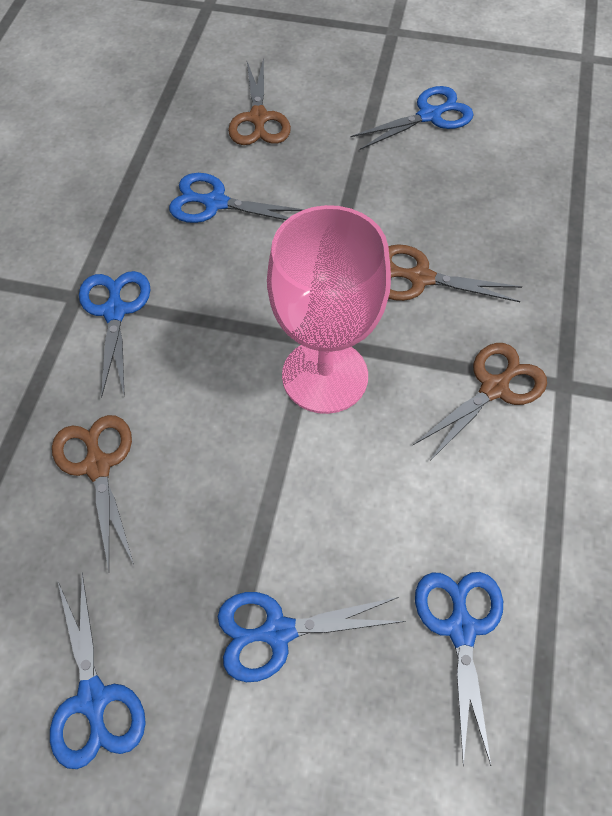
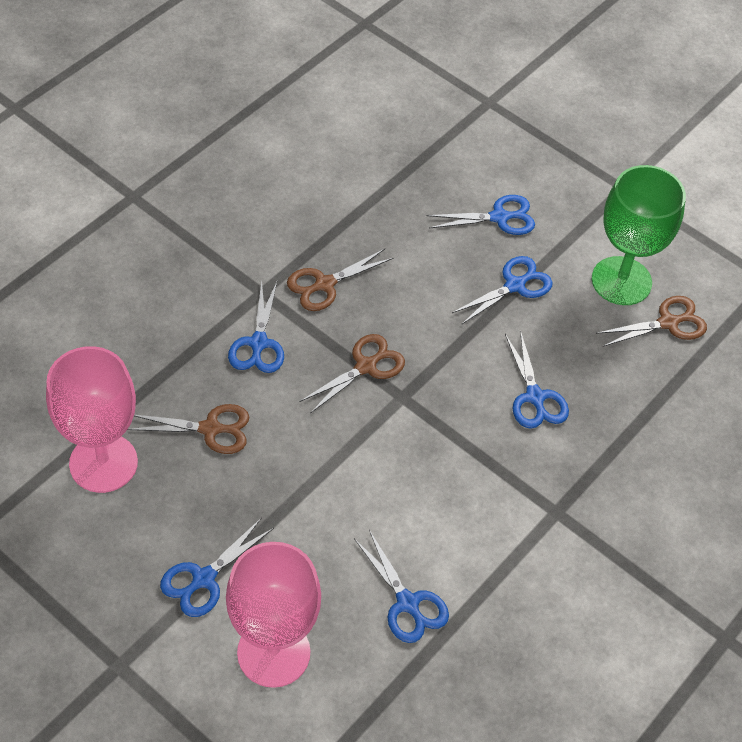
green goblet: none = 0 -> [592,165,686,305] = 1
pink goblet: [267,205,391,414] = 1 -> [46,346,138,493] [226,542,321,688] = 2

